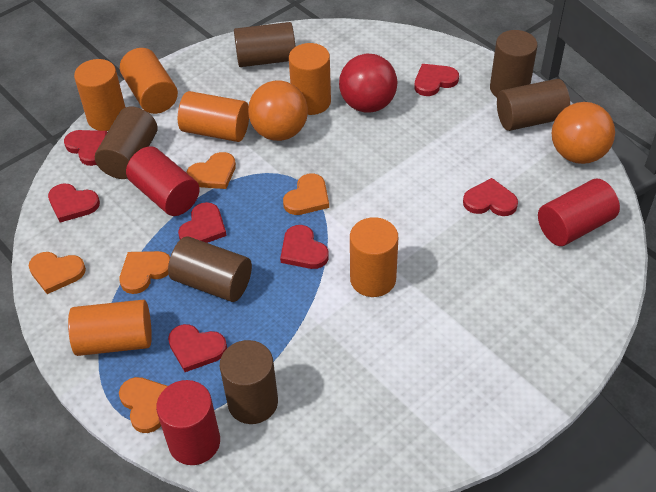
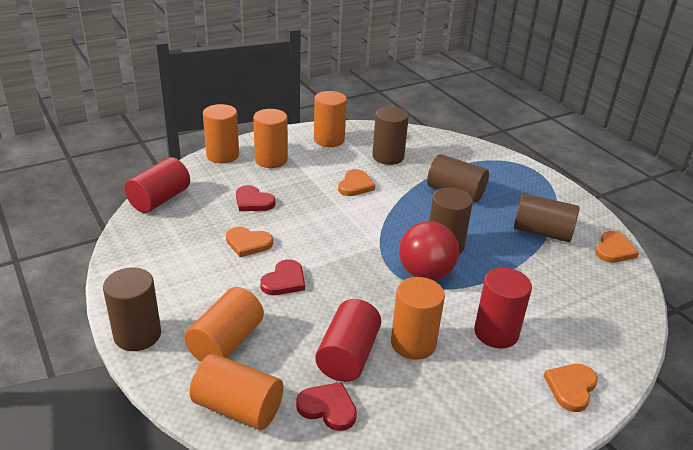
brown cylinder: [95,107,158,179] [168,236,252,302] [220,340,278,424] [234,22,296,67] [490,30,538,97] [497,79,570,131] = 6 -> [103,267,161,351] [372,107,409,165] [427,154,489,202] [429,187,473,254] [514,193,580,242] = 5
orange ball: [248,81,308,141] [552,102,615,164] = 2 -> none = 0
orange heart: [29,252,86,294] [119,377,168,433] [120,251,170,294] [187,152,236,189] [283,173,329,215] = 5 -> [226,227,273,257] [338,169,375,196] [544,364,598,412] [595,231,639,263] = 4
red heart: [48,183,100,222] [64,130,108,166] [168,324,227,372] [178,202,227,243] [280,225,329,269] [414,64,459,96] [463,178,518,216] = 7 -> [236,185,276,211] [260,259,305,295] [296,382,357,431] = 3

